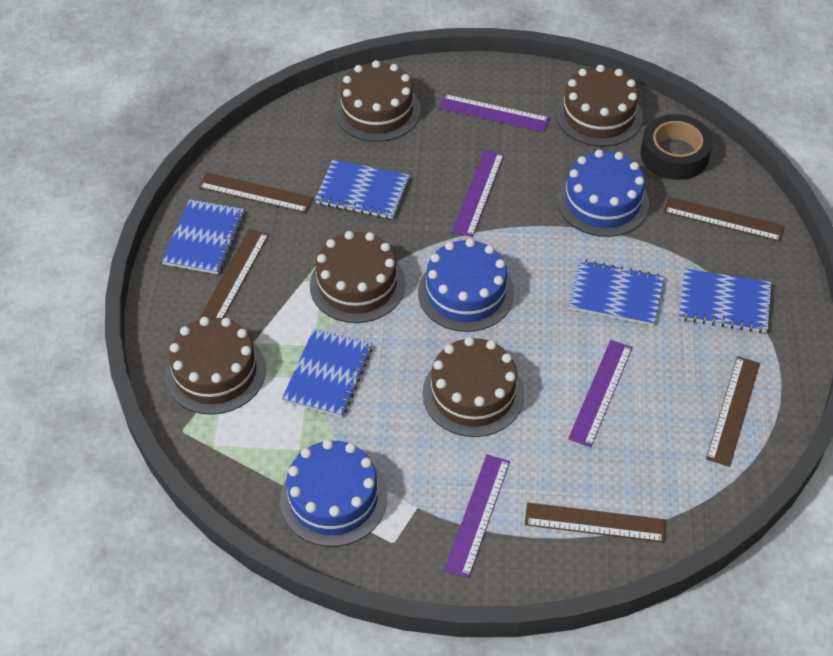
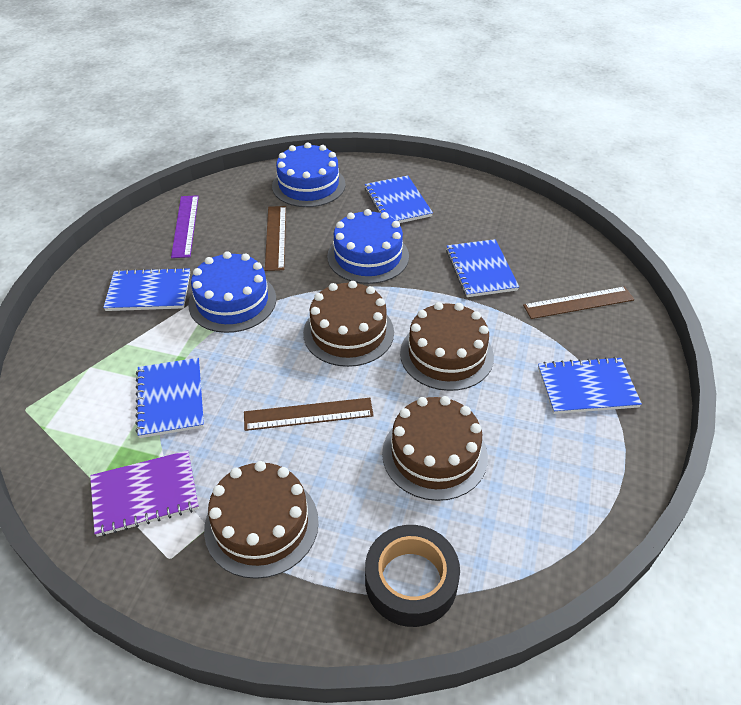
brown cake: [165,317,266,415] [310,231,405,323] [335,60,421,142] [423,337,524,437] [556,65,643,147] = 5 -> [204,461,319,579] [303,281,394,367] [382,396,488,501] [400,302,494,391] = 4
brown ruler: [198,172,313,213] [200,229,269,319] [525,503,665,542] [664,197,784,242] [706,356,760,467] = 5 -> [244,398,374,431] [265,206,286,271] [523,286,634,319] = 3
purple notebook: none = 0 -> [90,450,199,537] = 1
purple ruler: [438,94,550,132] [444,455,510,578] [452,150,504,237] [568,340,633,447] = 4 -> [171,195,199,258] = 1

